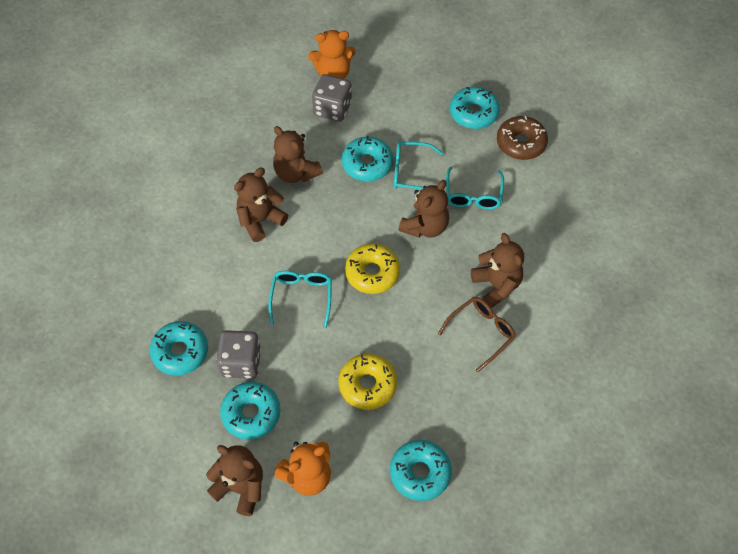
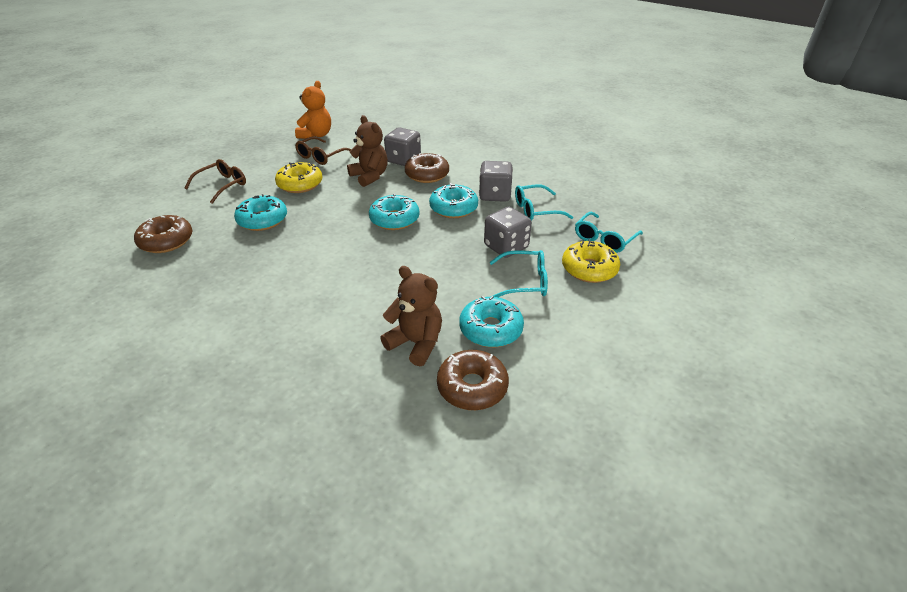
brown donut: [497,116,548,160] = 1 -> [134,215,192,253] [405,153,449,183] [437,350,509,410] = 3
brown glasses: [438,297,516,372] = 1 -> [185,159,246,204] [295,136,351,165] = 2
brown teddy bear: [206,445,263,516] [234,167,288,242] [273,126,323,183] [398,180,449,238] [471,233,524,308] = 5 -> [347,115,388,187] [380,266,442,366] = 2
grey dice: [216,330,261,379] [312,74,352,122] = 2 -> [384,127,421,166] [479,161,513,202] [484,207,532,258] = 3
orange teddy bear: [274,442,331,496] [308,30,356,79] = 2 -> [295,81,331,139] = 1
turquoise donut: [150,321,208,376] [220,382,281,440] [342,136,393,181] [390,440,452,501] [450,87,500,129] = 5 -> [234,194,287,231] [369,194,419,230] [429,183,478,218] [459,296,524,347] = 4

